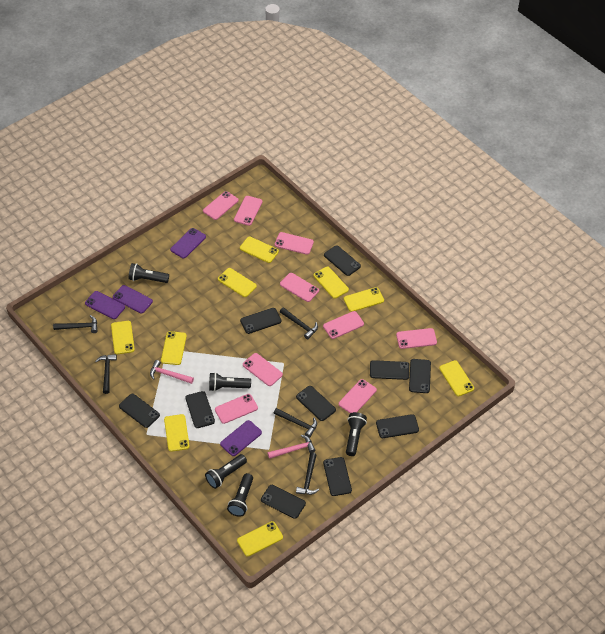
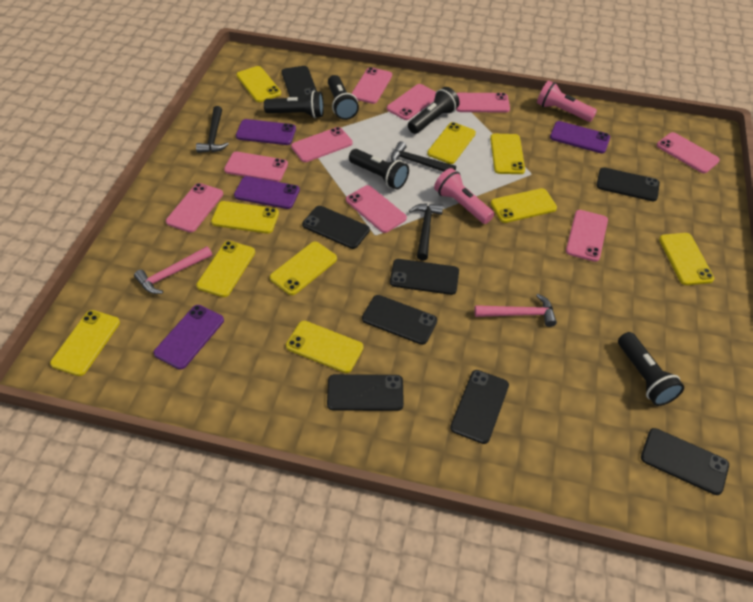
black hammer: [53,315,97,333] [95,354,117,394] [274,408,317,438] [280,307,318,339] [296,452,319,495] = 5 -> [196,106,229,153] [391,141,456,172] [409,203,443,261] = 3
black phone: [119,394,160,428] [185,391,215,428] [240,308,282,334] [261,485,306,519] [296,386,336,421] [323,457,352,496] [324,245,361,276] [370,360,409,380] [376,414,419,438] [409,359,431,393] = 10 -> [282,66,317,98] [302,206,370,249] [327,374,404,411] [362,295,437,345] [390,259,459,295] [450,370,509,444] [596,167,660,201] [641,428,729,495] = 8
pink flashlight: none = 0 -> [434,168,494,224] [537,80,597,122] = 2
yellow phone: [111,321,135,354] [161,331,187,365] [164,414,190,452] [218,268,257,297] [237,521,283,556] [240,237,279,263] [313,267,349,299] [344,287,384,312] [439,360,474,396] = 9 -> [50,310,120,376] [196,241,255,297] [211,201,279,234] [236,66,281,102] [270,242,337,295] [286,321,364,373] [427,122,476,164] [490,134,525,174] [491,188,557,223] [659,233,714,285] = 10

